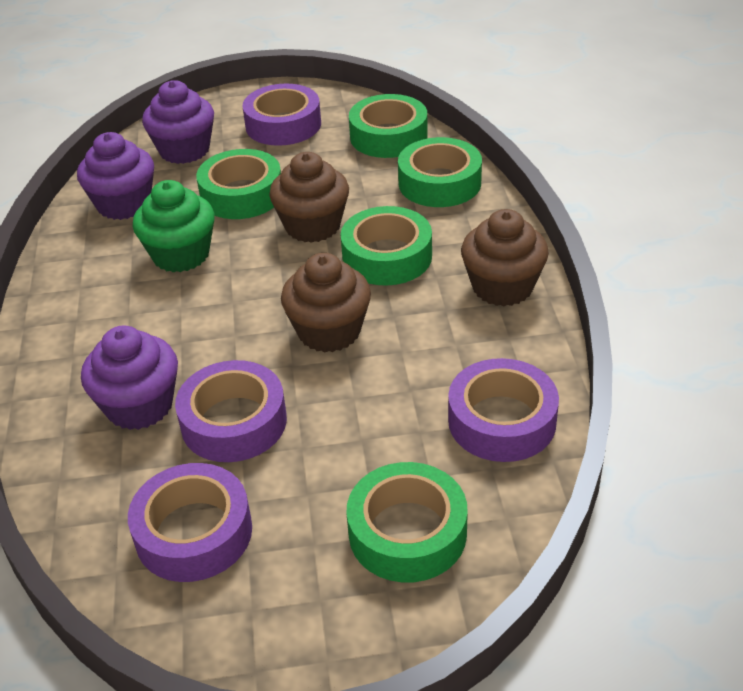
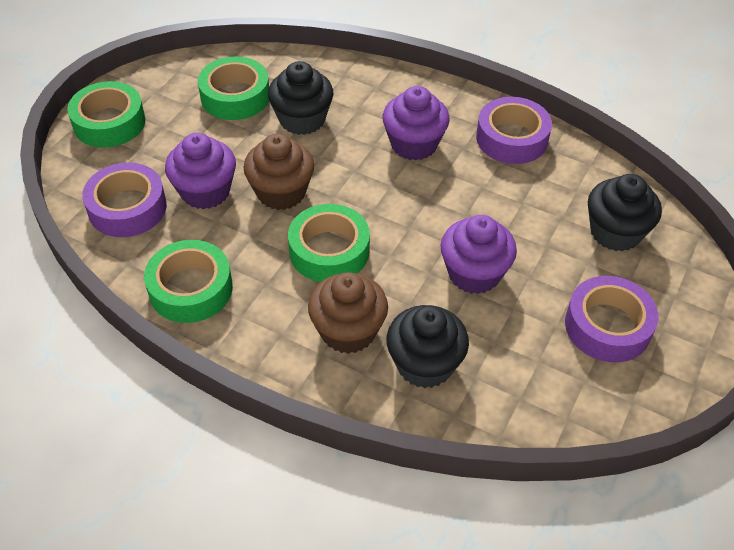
black cupcake: none = 0 -> [268,61,333,135] [387,305,469,388] [588,174,662,251] = 3
brown cupcake: [269,152,349,243] [281,253,371,352] [461,209,549,306] = 3 -> [243,134,314,210] [308,272,388,354] = 2
green cupcake: [133,180,215,272] = 1 -> none = 0
green tape: [196,149,281,219] [341,206,432,286] [346,462,468,582] [349,94,428,158] [398,137,482,207] = 5 -> [67,81,146,148] [144,240,233,323] [198,56,269,120] [288,204,370,282] = 4
purple tape: [128,463,252,582] [175,360,287,462] [243,84,321,146] [448,358,559,462] = 4 -> [82,163,167,237] [476,97,552,164] [565,276,658,362] = 3

